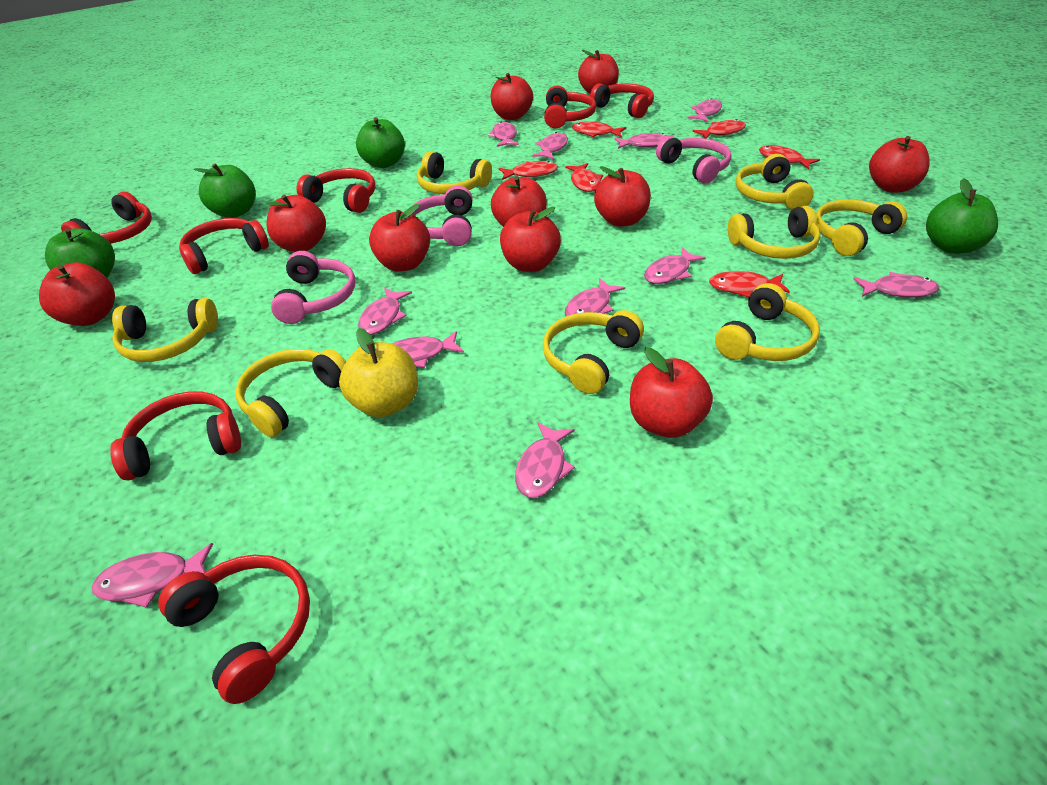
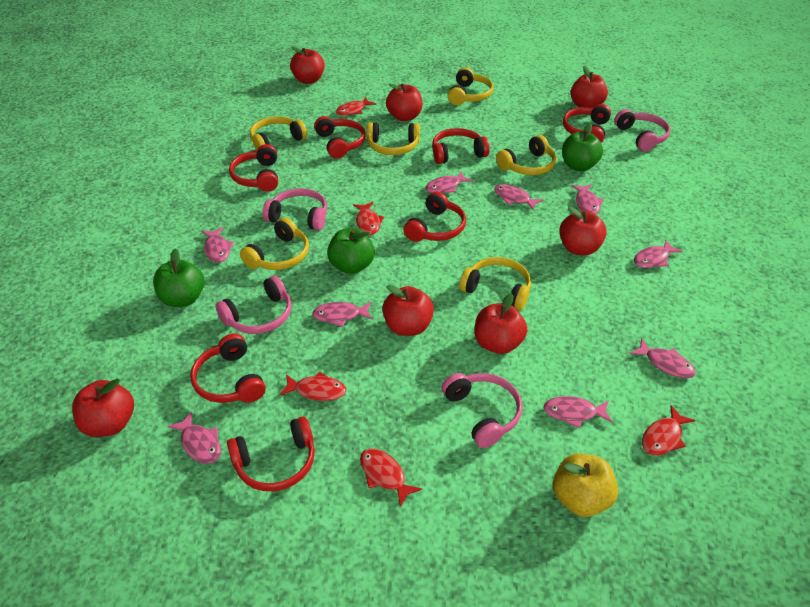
green apple: [45,228,115,278] [194,163,256,218] [356,117,405,168] [926,178,998,254] = 4 -> [153,249,204,307] [327,228,375,274] [562,123,603,171] = 3
pink fish: [92,543,213,608] [358,287,412,335] [392,331,464,368] [488,122,519,147] [515,422,575,498] [532,132,568,159] [565,278,625,316] [614,133,667,149] [644,247,706,284] [688,98,722,122] [853,272,939,298] = 11 -> [167,412,221,464] [202,227,234,263] [312,302,372,327] [425,172,472,193] [494,184,543,211] [543,396,613,428] [572,184,603,215] [630,339,696,378] [634,240,683,268] = 9
pink headphones: [271,251,355,324] [412,186,472,246] [656,136,731,183] = 3 -> [216,276,292,334] [263,188,327,230] [442,373,523,448] [614,109,670,152] = 4
red apple: [39,262,115,326] [265,195,326,252] [369,204,430,272] [490,73,533,120] [491,176,547,227] [500,207,561,272] [578,50,619,93] [594,166,651,227] [630,347,713,438] [869,136,930,193] = 10 -> [72,379,134,437] [290,47,325,84] [382,285,434,336] [386,84,423,121] [475,293,527,354] [559,206,607,256] [571,66,608,108] = 7
red fish: [499,161,558,180] [565,163,603,192] [572,121,626,137] [693,119,746,139] [709,271,790,297] [759,145,820,169] = 6 -> [279,371,346,401] [335,97,376,116] [353,202,384,235] [360,448,422,507] [642,405,695,456] = 5
yellow headphones: [112,298,218,362] [236,349,346,437] [417,151,492,194] [542,310,644,394] [715,283,820,361] [728,206,820,259] [736,154,814,210] [816,199,907,256] = 8 -> [240,218,309,270] [250,116,307,151] [367,122,420,155] [448,67,494,105] [459,257,531,310] [496,135,556,175] = 6

